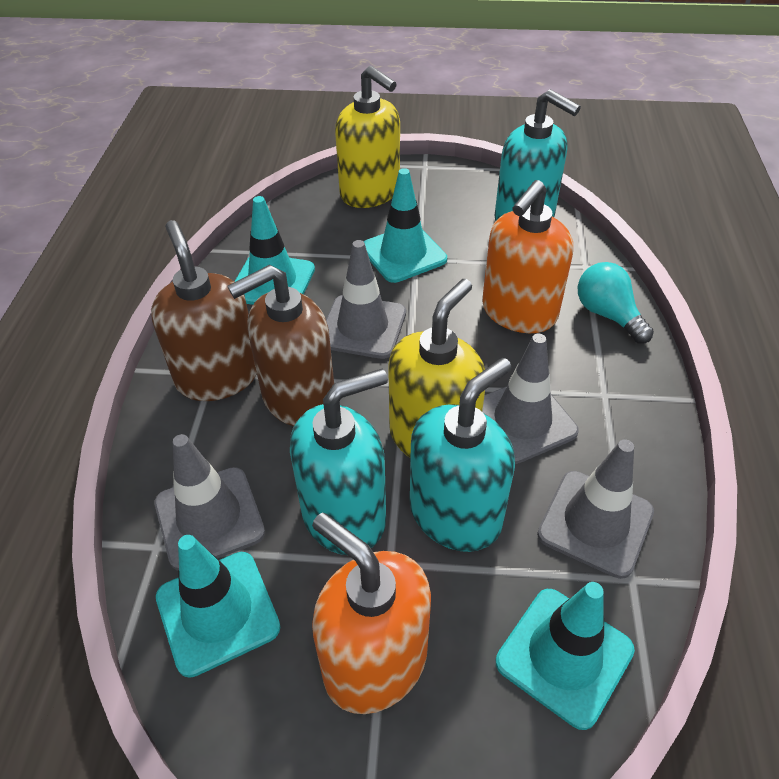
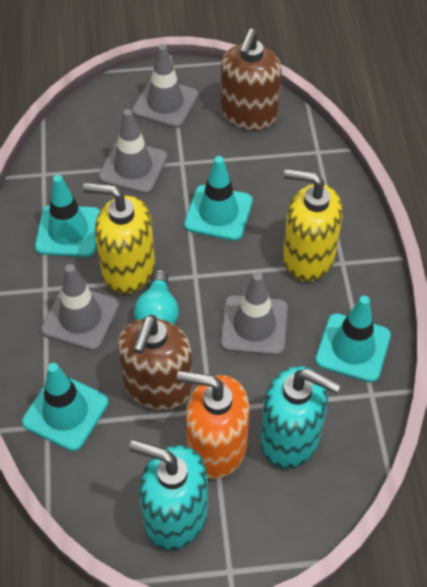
orange soap dispenser: [312,513,431,714] [482,180,573,333] = 2 -> [177,371,250,479] = 1
turquoise soap dispenser: [290,369,388,555] [410,358,515,552] [495,89,581,221] = 3 -> [129,440,208,550] [260,366,341,468] = 2

